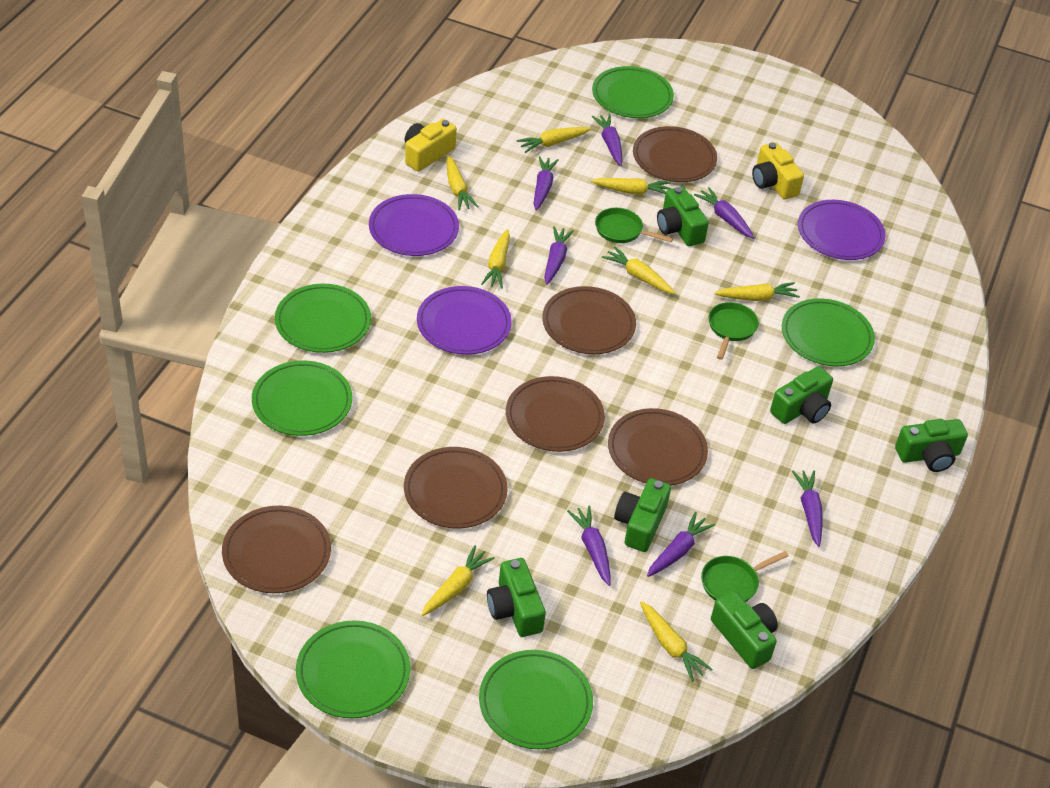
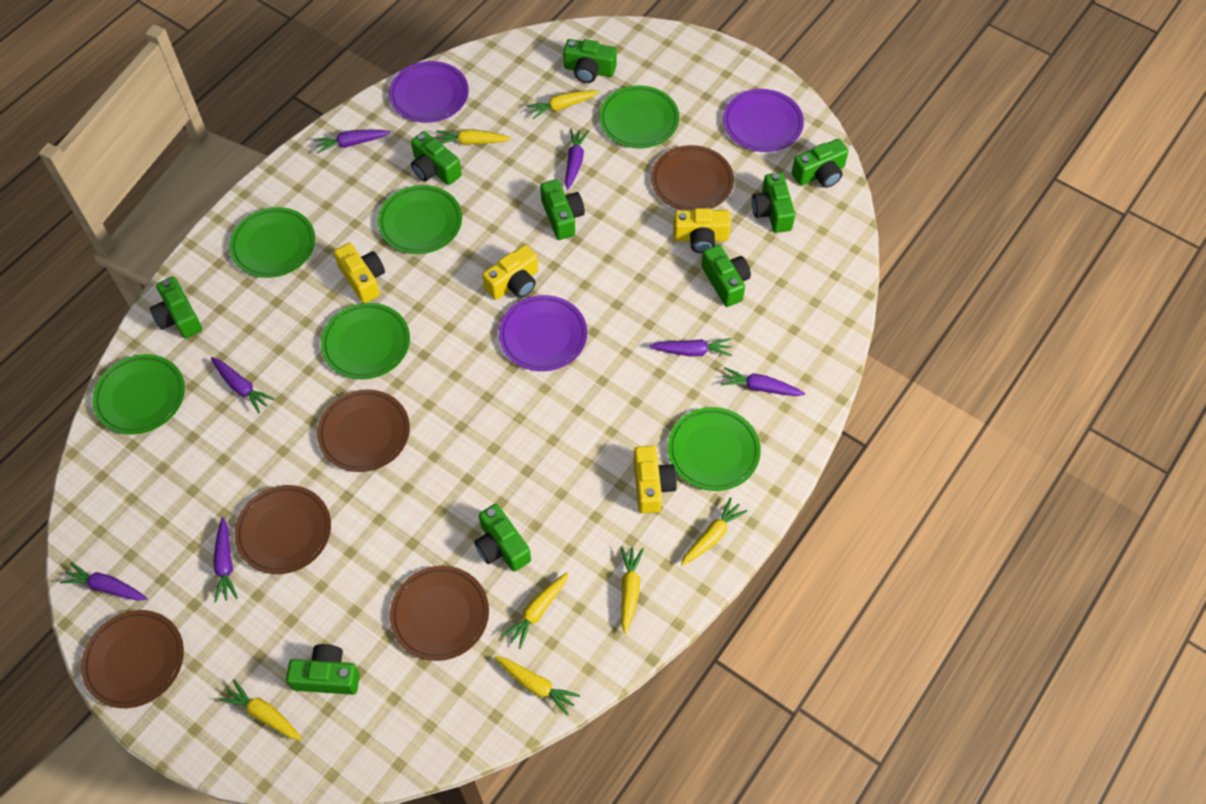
brown plate: [222,506,331,593] [404,447,508,529] [506,376,605,452] [542,286,636,354] [608,408,708,486] [633,126,717,182] = 6 -> [81,610,184,708] [234,485,331,574] [317,389,410,472] [390,566,489,661] [651,145,734,210] = 5
green camera: [487,558,546,637] [614,478,671,552] [657,187,709,246] [711,591,778,669] [770,366,833,424] [895,419,968,472] = 6 -> [150,276,202,338] [286,644,360,695] [411,131,462,185] [474,504,531,572] [540,179,585,240] [563,39,617,83] [701,245,751,307] [752,172,795,233] [792,139,849,188] = 9
green pan: [595,208,673,243] [701,551,789,602] [709,302,759,360] = 3 -> none = 0
yellow camera: [405,119,457,172] [752,142,804,199] = 2 -> [334,243,385,303] [482,245,538,300] [634,445,677,514] [673,208,731,253] = 4
yellow carrot: [421,545,495,616] [447,155,478,211] [481,229,510,288] [517,127,591,153] [591,178,671,195] [602,246,675,294] [640,601,712,682] [714,282,800,301] = 8 -> [219,680,302,740] [436,129,511,145] [495,656,580,716] [502,572,569,649] [526,90,599,119] [621,547,644,634] [681,497,748,566] = 7

